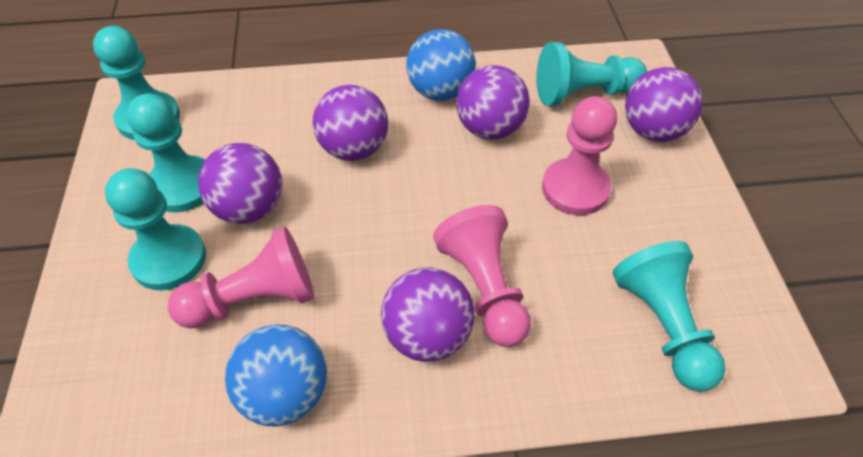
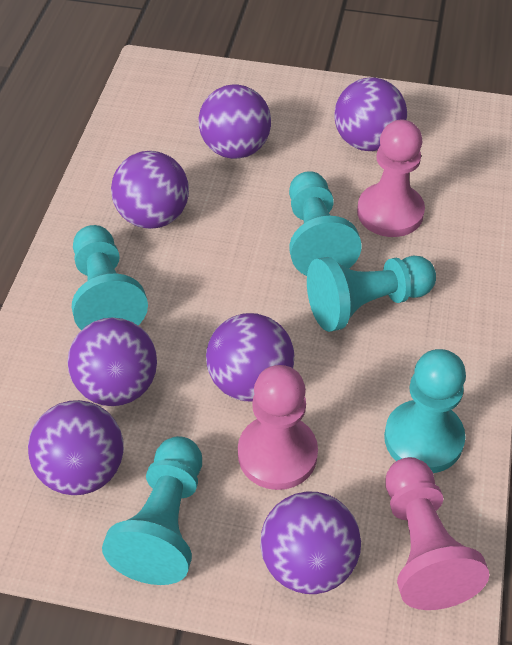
blue ball: [225,324,327,426] [406,29,476,101] = 2 -> none = 0
purple ball: [198,143,282,224] [313,85,388,161] [381,267,475,362] [456,65,530,140] [625,67,703,142] = 5 -> [28,400,124,495] [67,317,157,406] [111,151,189,229] [199,84,271,159] [206,313,294,401] [260,492,361,594] [334,77,407,151] = 7

